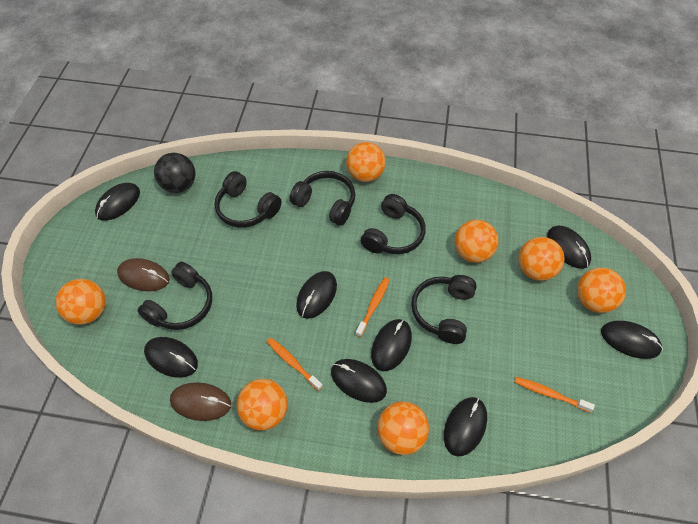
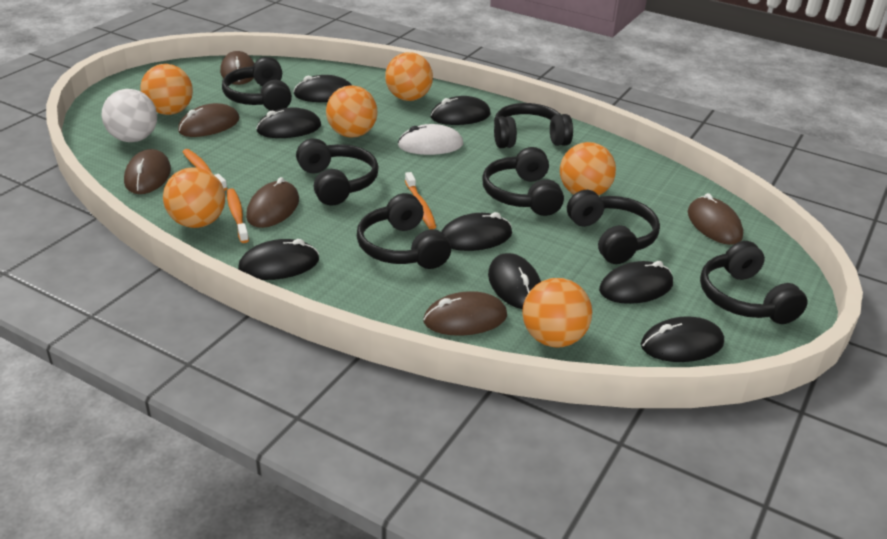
black ball: [154,153,196,193] = 1 -> none = 0
black headphones: [137,262,212,330] [215,171,282,228] [290,171,355,226] [361,194,426,254] [411,275,477,344] = 5 -> [222,57,292,111] [296,138,379,206] [357,193,451,269] [482,147,564,216] [494,103,573,148] [567,190,660,264] [700,241,808,324] = 7
brown mouse: [117,258,170,291] [170,382,231,421] = 2 -> [124,149,171,194] [178,103,239,137] [220,51,254,85] [246,177,299,228] [423,291,507,336] [688,193,743,245] = 6
orange ball: [55,279,106,325] [236,379,288,431] [346,142,386,182] [377,402,429,455] [455,220,499,263] [518,237,565,281] [577,268,626,313] = 7 -> [140,64,193,115] [163,168,225,228] [326,85,377,138] [385,52,433,101] [522,278,592,347] [560,142,616,196] = 6
white ball: none = 0 -> [102,89,157,142] = 1
white mouse: none = 0 -> [398,124,463,155] = 1

